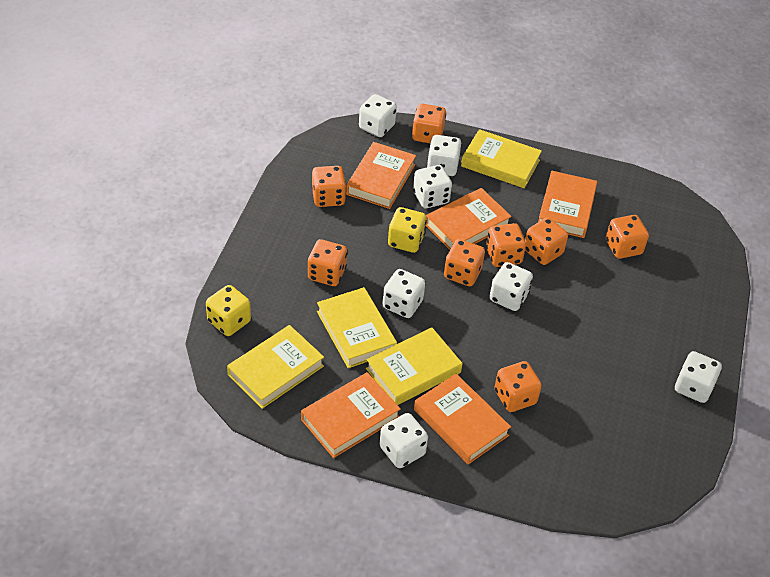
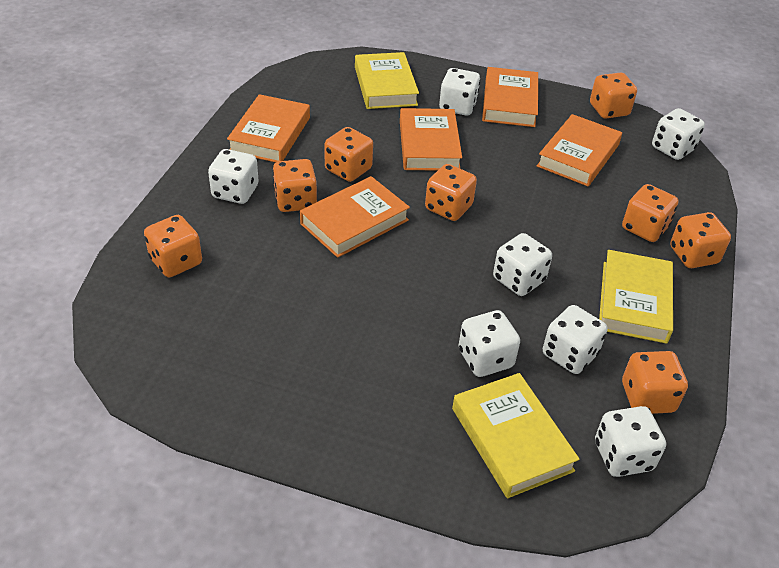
yellow book: [227,325,324,409] [317,287,397,368] [366,327,463,405] [461,129,542,188] = 4 -> [355,52,419,109] [452,373,580,498] [599,250,673,344] = 3
yellow dice: [206,285,251,336] [388,207,427,253] = 2 -> none = 0

